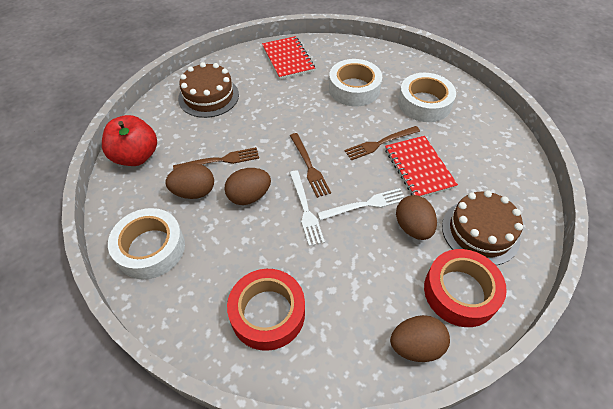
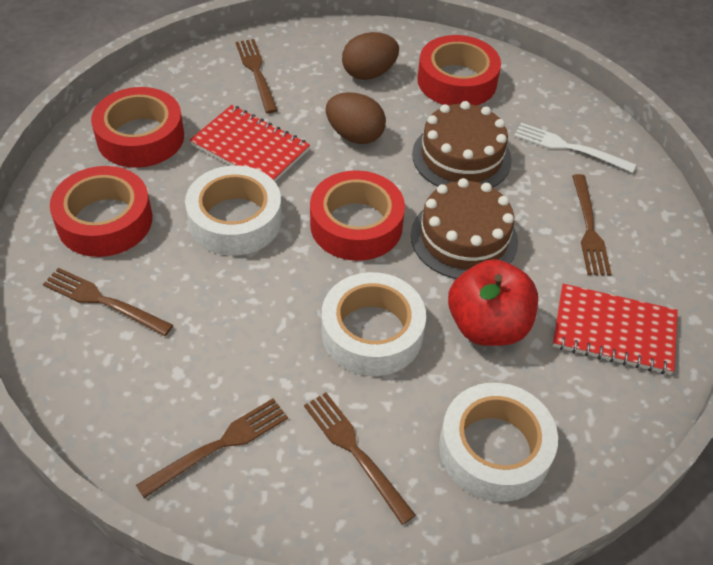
brown egg: [165,163,214,199] [224,168,271,205] [390,315,450,362] [396,195,437,240] = 4 -> [326,92,386,144] [342,32,399,80] = 2
brown fork: [173,147,259,170] [290,133,331,198] [344,126,420,161] = 3 -> [43,268,173,336] [136,398,288,498] [236,39,278,113] [304,392,416,525] [572,174,611,275] = 5
red tape: [227,269,305,351] [424,249,507,327] = 2 -> [50,166,152,257] [91,87,184,168] [310,170,405,261] [417,35,501,106] = 4
white fork: [290,170,325,246] [317,188,405,220] = 2 -> [514,123,636,173] = 1

